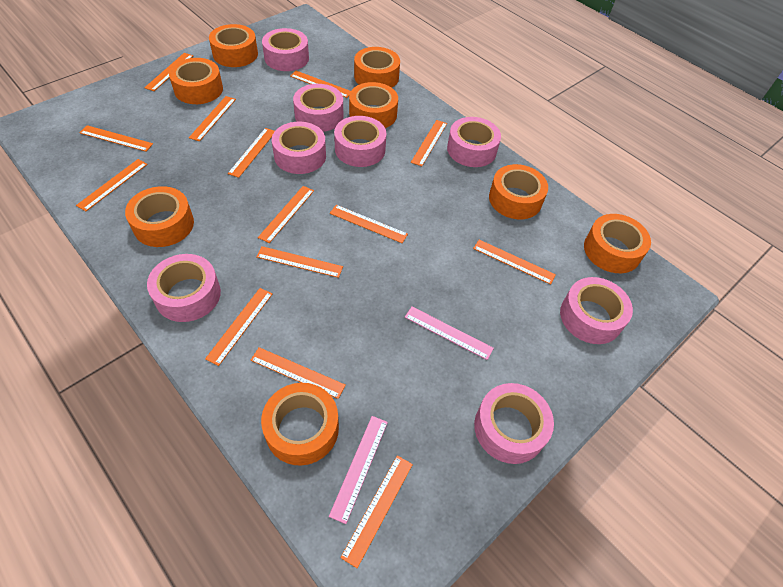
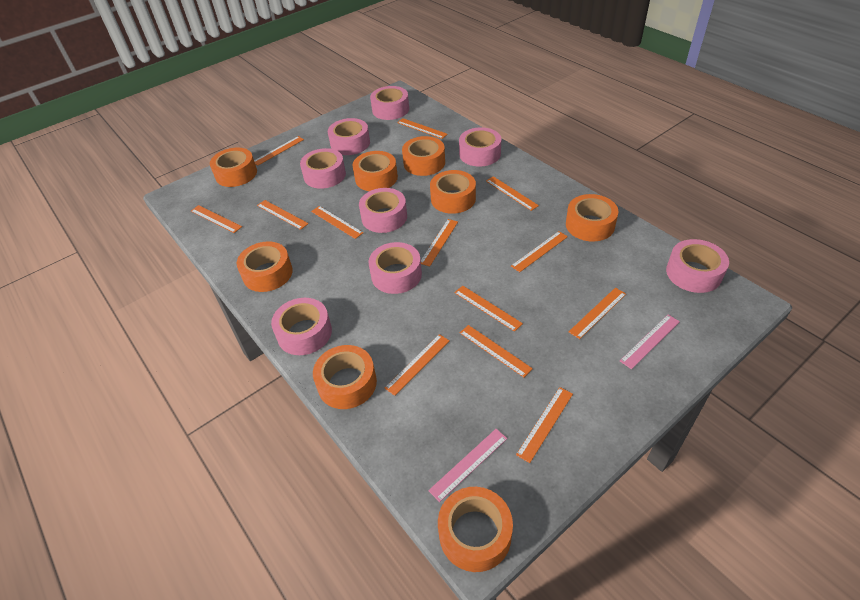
orange ruler: [76,159,148,211] [80,125,153,152] [144,53,193,91] [189,96,236,141] [205,288,272,366] [228,128,275,178] [251,347,346,399] [256,246,343,278] [258,186,314,243] [290,71,351,98] [330,205,408,243] [340,455,413,568] [411,120,447,166] [473,240,556,285] = 14 -> [191,205,242,233] [254,136,304,166] [257,200,308,230] [311,206,363,239] [385,334,450,396] [397,118,448,139] [421,219,458,267] [454,286,523,332] [460,325,533,377] [486,176,539,211] [511,231,568,272] [516,387,573,463] [569,288,626,339] = 13

